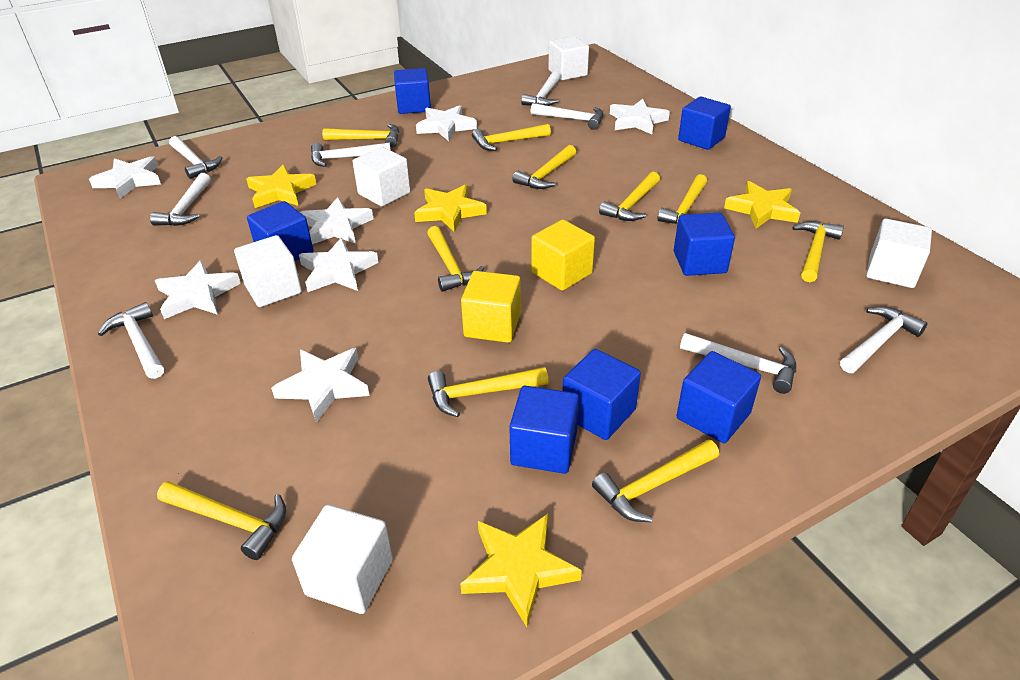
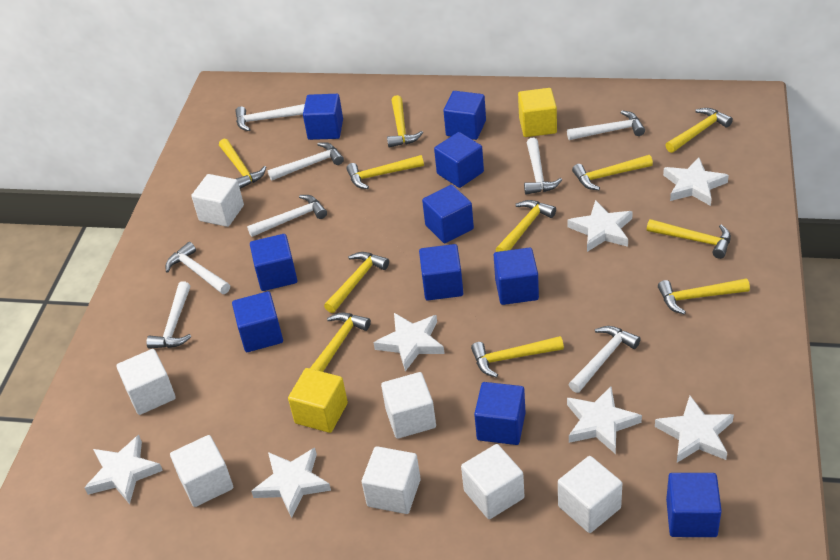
blue cube: [247,201,314,261] [394,68,431,114] [509,386,579,474] [563,349,641,440] [674,212,735,276] [676,351,761,443] [678,96,731,150] = 7 -> [232,291,283,352] [250,234,297,291] [303,94,343,140] [419,244,463,300] [422,185,474,243] [434,132,484,188] [443,91,486,140] [474,382,525,445] [494,248,539,305] [666,473,722,537] = 10
white cube: [234,235,302,307] [292,505,393,614] [353,147,411,207] [548,36,589,80] [866,219,932,288] = 5 -> [116,349,176,415] [170,435,233,507] [191,174,244,227] [362,446,421,514] [381,372,436,439] [461,444,524,519] [558,456,622,533] = 7
yellow hammer: [157,481,286,560] [322,124,399,147] [427,226,484,292] [428,367,549,417] [472,124,551,151] [513,145,576,189] [592,440,719,522] [599,172,660,221] [657,174,707,224] [792,221,844,282] = 10 -> [219,139,266,189] [310,312,371,372] [324,252,389,313] [346,155,424,189] [387,95,423,147] [471,336,564,378] [496,200,556,252] [572,155,653,190] [647,219,731,259] [658,278,750,315] [666,108,733,153] = 11
yellow star: [246,165,316,208] [414,184,487,232] [460,514,582,627] [724,181,800,228] = 4 -> none = 0

